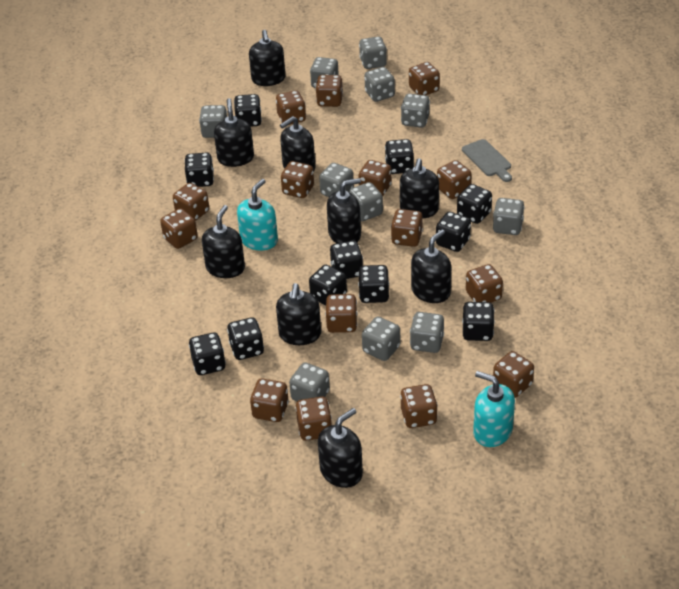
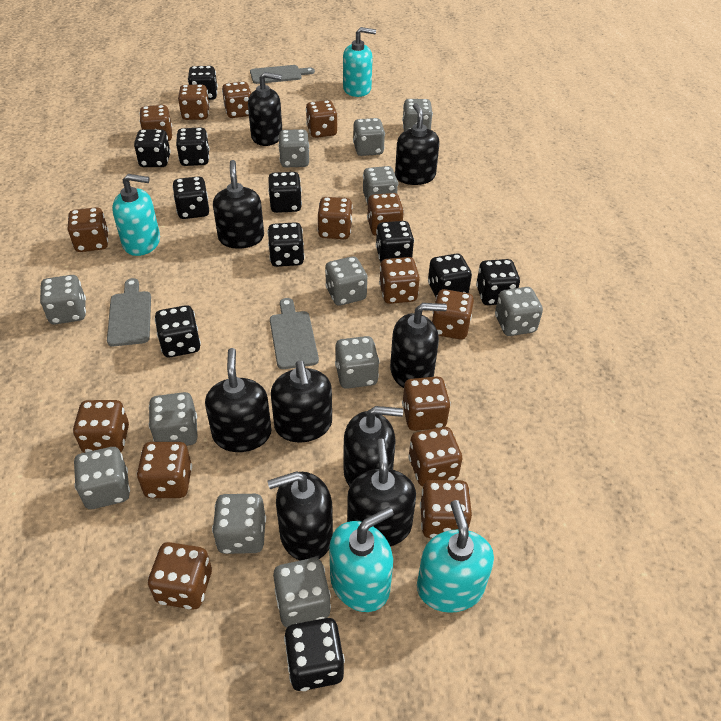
grey cutting board: [462,139,512,182] = 1 -> [107,278,151,346] [250,65,315,84] [270,298,319,369] = 3
grey dice: [199,105,227,138] [289,362,330,401] [310,57,339,88] [319,163,354,197] [349,182,383,221] [359,37,387,69] [362,317,400,361] [364,67,395,102] [401,94,430,128] [410,312,444,353] [493,198,525,235] = 11 -> [40,275,86,324] [74,447,130,509] [149,392,198,446] [212,494,266,554] [273,558,331,627] [278,129,309,167] [325,256,368,306] [335,336,380,389] [353,118,385,156] [363,166,398,205] [402,99,433,131] [495,287,543,336] = 12
turquoise soap dispenser: [237,179,278,250] [473,371,515,447] = 2 -> [112,174,160,256] [329,507,394,612] [343,27,376,97] [417,500,494,613] = 4

